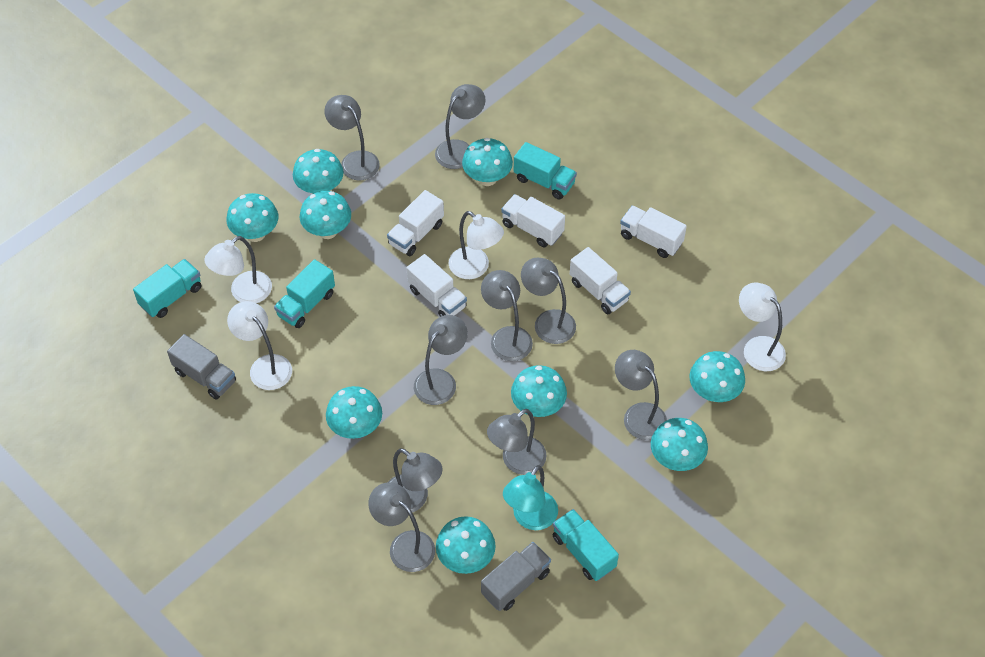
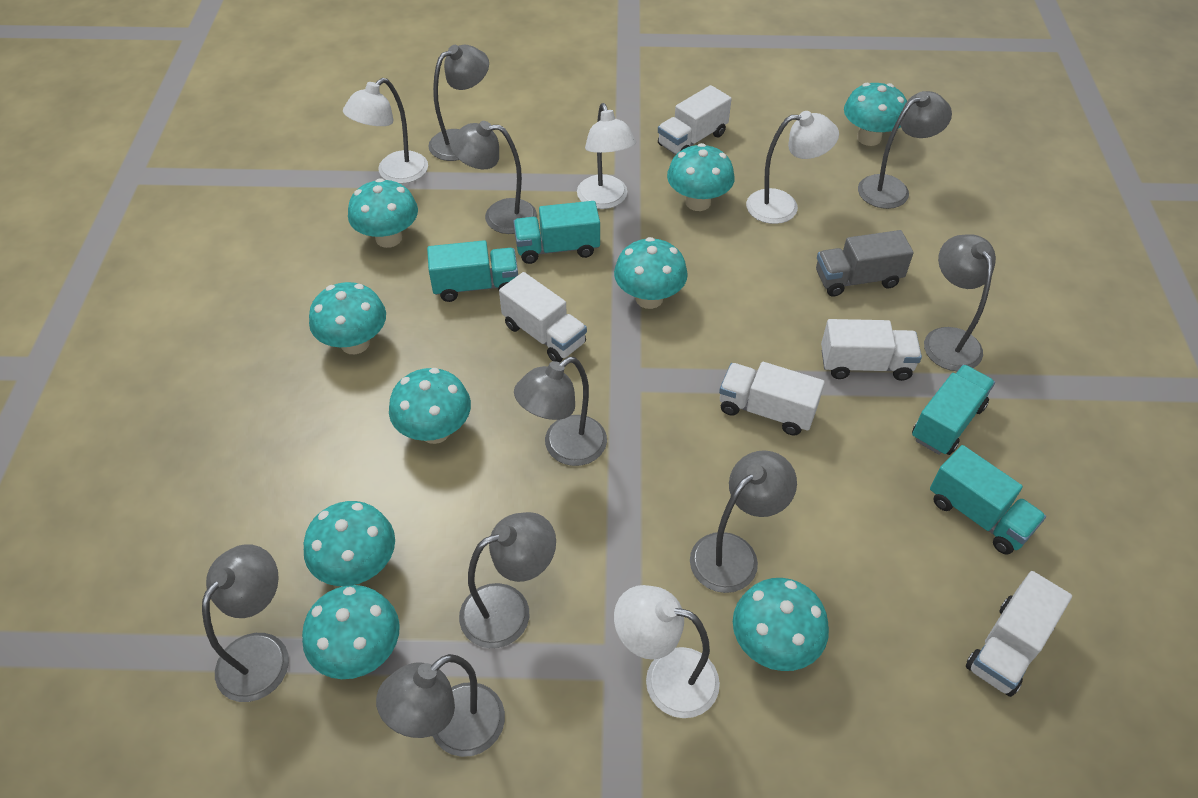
grey truck: [167,334,236,400] [481,542,551,611] = 2 -> [816,230,914,297] = 1
turquoise lamp: [503,465,558,530] = 1 -> none = 0

